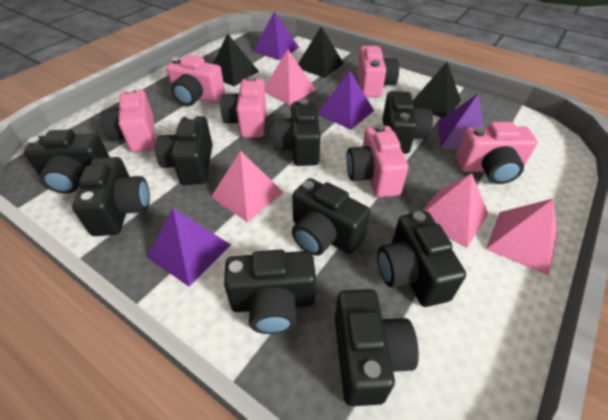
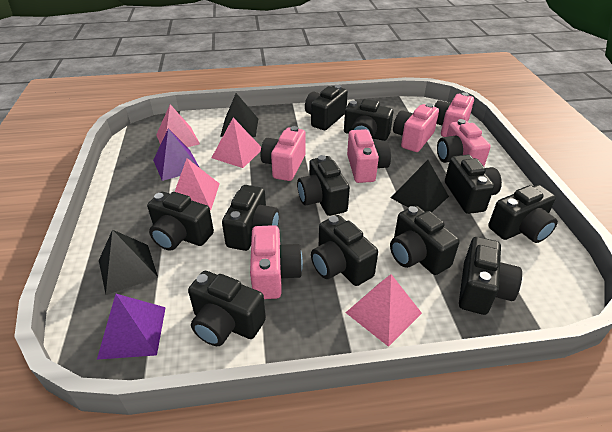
black camera: [24,129,109,194] [72,157,150,236] [155,114,213,185] [224,249,316,334] [272,99,320,166] [292,178,370,256] [335,289,419,406] [378,211,466,307] [382,91,433,154] = 9 -> [147,192,214,251] [188,271,266,346] [222,185,279,251] [297,155,350,216] [305,85,348,130] [311,215,378,286] [344,99,393,141] [390,206,460,275] [445,155,502,214] [459,237,522,315] [488,185,558,243] = 11
purple pyramid: [147,208,231,287] [253,11,299,60] [317,70,374,130] [438,94,484,150] = 4 -> [97,294,166,360] [153,129,200,181] = 2

